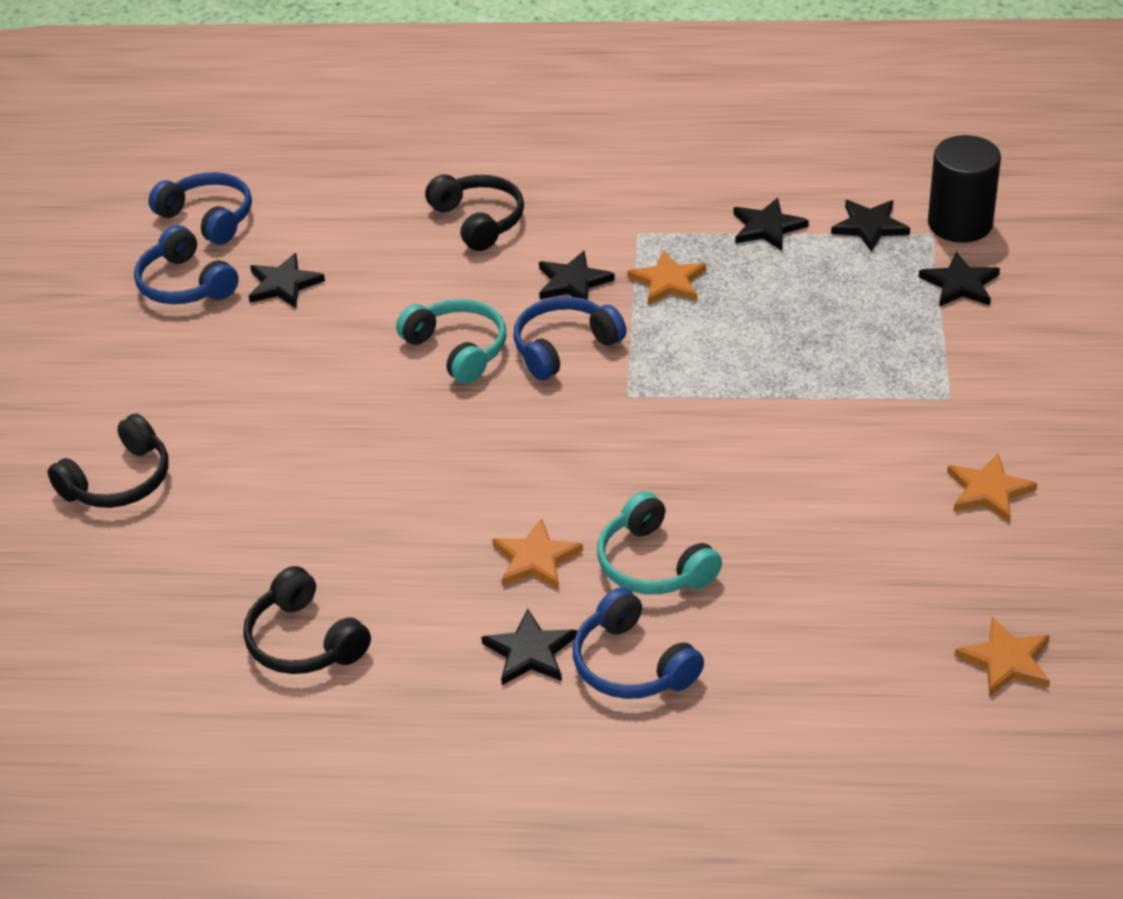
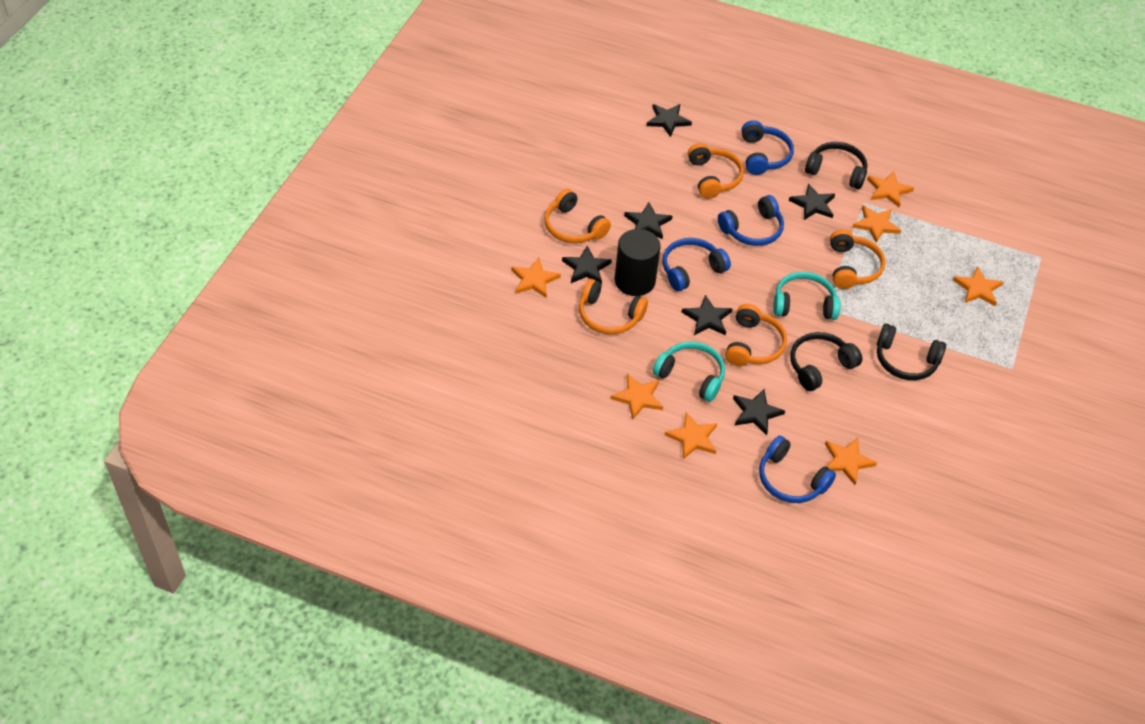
orange headphones: none = 0 -> [544,189,611,243] [579,279,648,335] [688,143,744,199] [725,304,787,366] [830,229,885,289] = 5
orange star: [492,518,583,589] [627,250,706,305] [947,453,1038,523] [954,617,1050,696] = 4 -> [511,258,561,298] [610,374,663,419] [665,412,717,459] [825,438,877,485] [852,205,901,243] [867,171,914,207] [953,266,1003,306] = 7

